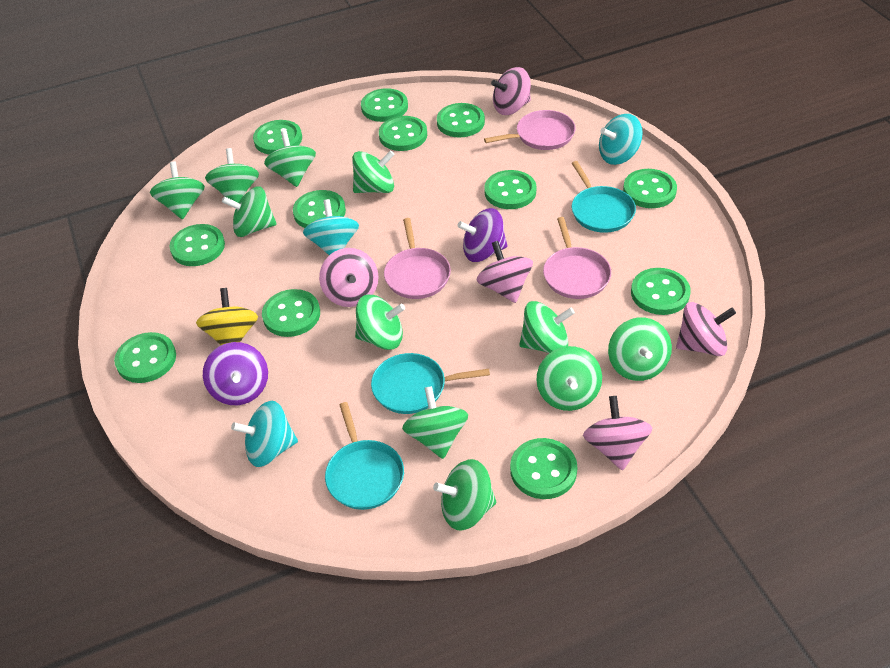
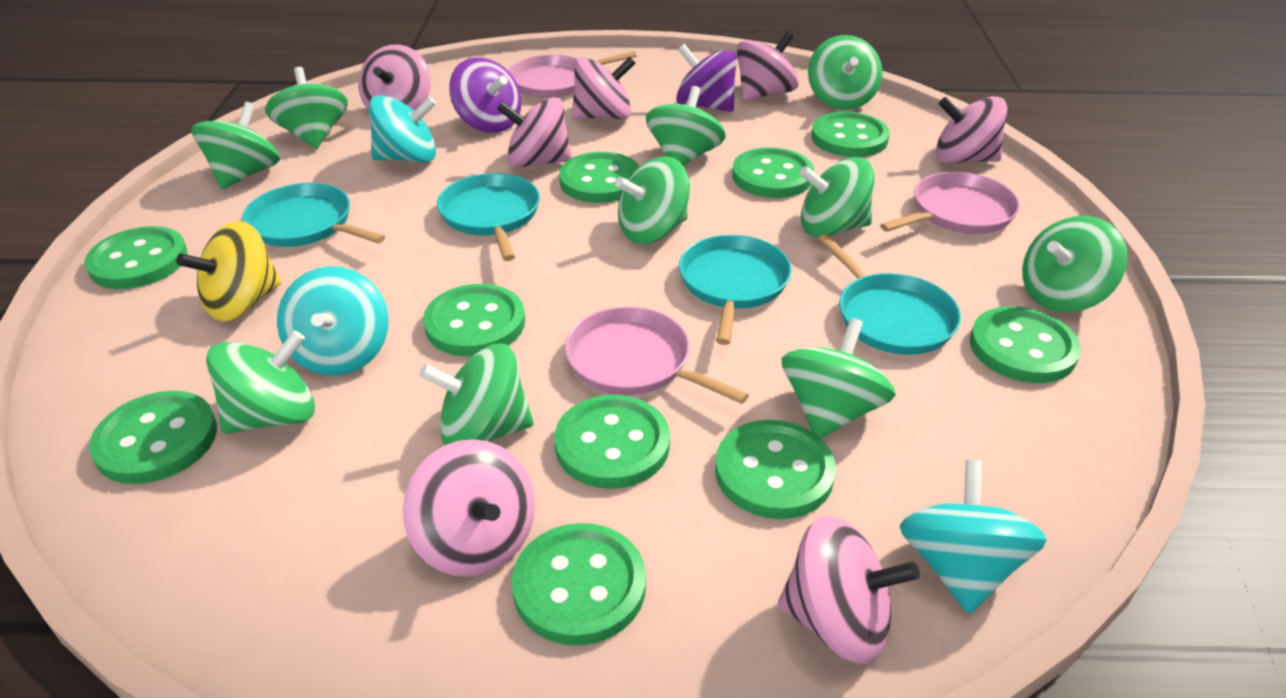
green button: [114,332,176,383] [169,224,225,266] [253,120,302,155] [262,289,320,337] [293,190,346,228] [361,88,408,122] [379,116,427,151] [437,103,485,138] [484,170,537,209] [510,438,578,499] [623,169,677,208] [631,268,691,315] = 12 -> [85,226,188,289] [89,391,217,484] [423,284,525,356] [512,523,646,645] [554,395,670,489] [559,152,639,203] [715,420,836,519] [732,147,814,198] [811,112,890,157] [970,306,1081,383] = 10
green spinning top: [150,162,205,220] [205,148,259,203] [222,186,277,237] [264,131,316,187] [352,150,395,193] [355,295,405,350] [402,386,468,459] [433,459,496,531] [519,301,575,353] [536,346,602,411] [608,317,672,381] = 11 -> [191,102,280,189] [206,331,315,434] [265,67,348,149] [419,344,533,445] [615,156,690,244] [646,86,726,166] [782,318,896,439] [799,157,875,237] [808,35,883,110] [1022,216,1128,312] = 10
pink spinning top: [319,248,379,307] [476,241,533,303] [491,67,531,115] [583,396,652,471] [676,302,736,356] = 5 -> [358,44,430,111] [403,439,535,577] [497,97,572,168] [572,57,635,119] [736,32,799,101] [778,515,920,664] [936,96,1008,164] = 7
turquoise pan: [325,402,404,510] [371,353,490,414] [572,161,636,233] = 3 -> [242,183,385,247] [437,173,540,261] [679,235,792,345] [818,234,961,355] = 4

